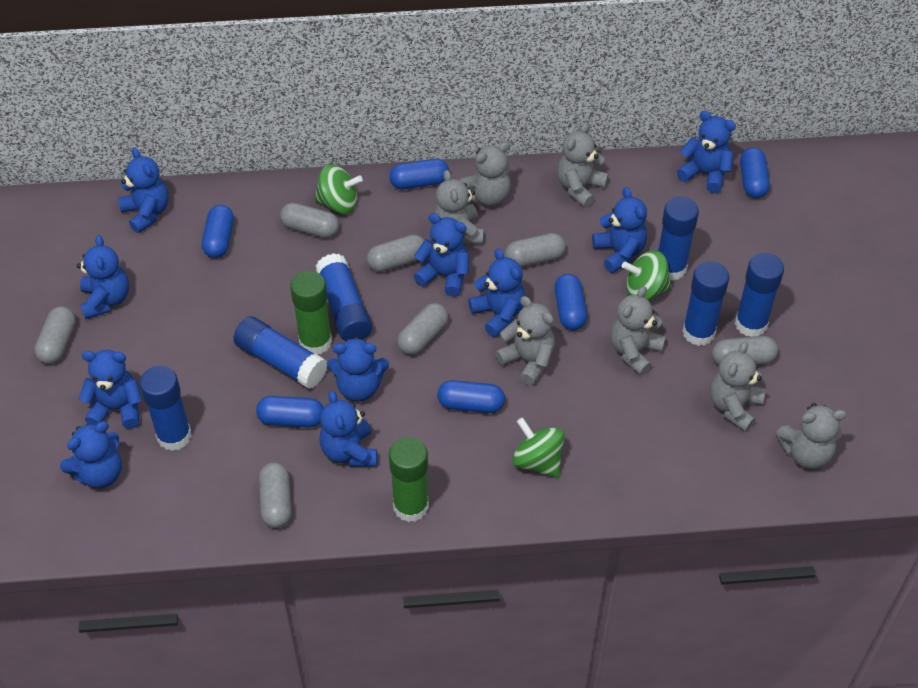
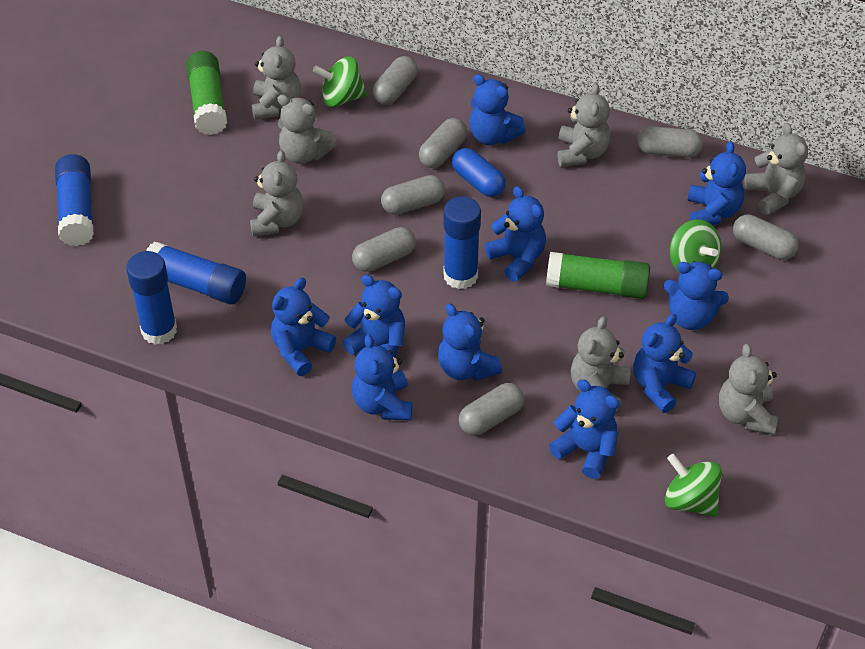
blue capsule: [202,205,234,258] [256,396,324,427] [389,159,449,189] [437,380,505,413] [554,274,587,330] [740,147,770,198] = 6 -> [452,148,506,197] = 1
blue glue stick: [140,366,192,451] [233,316,327,389] [316,253,372,341] [658,197,699,281] [682,261,729,346] [735,253,784,337] = 6 -> [55,154,94,246] [126,251,177,345] [146,242,246,304] [443,196,481,289] = 4

